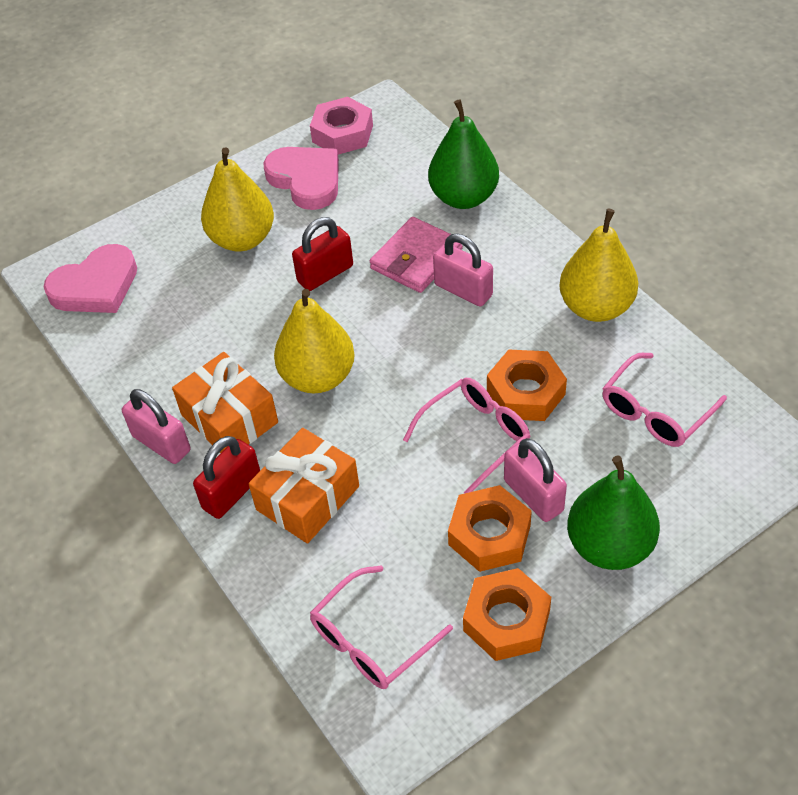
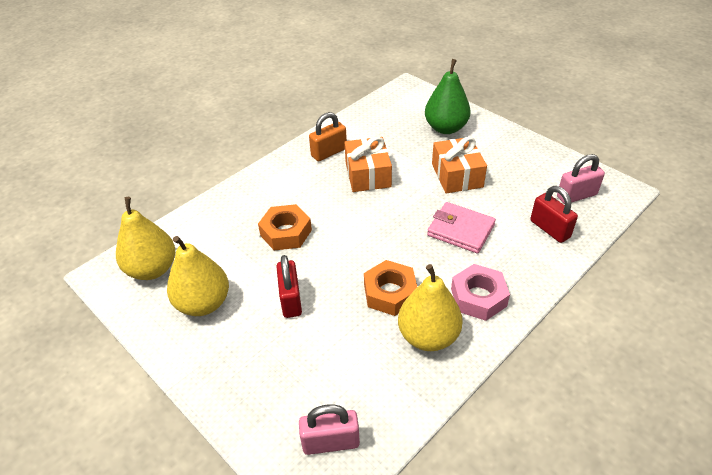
green pear: [428,99,499,209] [567,455,660,570] = 2 -> [425,59,471,134] = 1
orange nut: [448,485,532,572] [463,568,551,661] [487,350,567,421] = 3 -> [258,204,312,250] [364,260,417,316] = 2
orange padlock: none = 0 -> [309,112,347,161] = 1
pink glasses: [310,565,453,689] [403,378,530,494] [602,353,727,447] = 3 -> none = 0
pink heart: [44,244,137,313] [263,147,339,210] = 2 -> none = 0
pink padlock: [122,389,190,464] [433,234,493,306] [504,438,567,522] = 3 -> [299,404,360,455] [557,154,605,204] = 2

